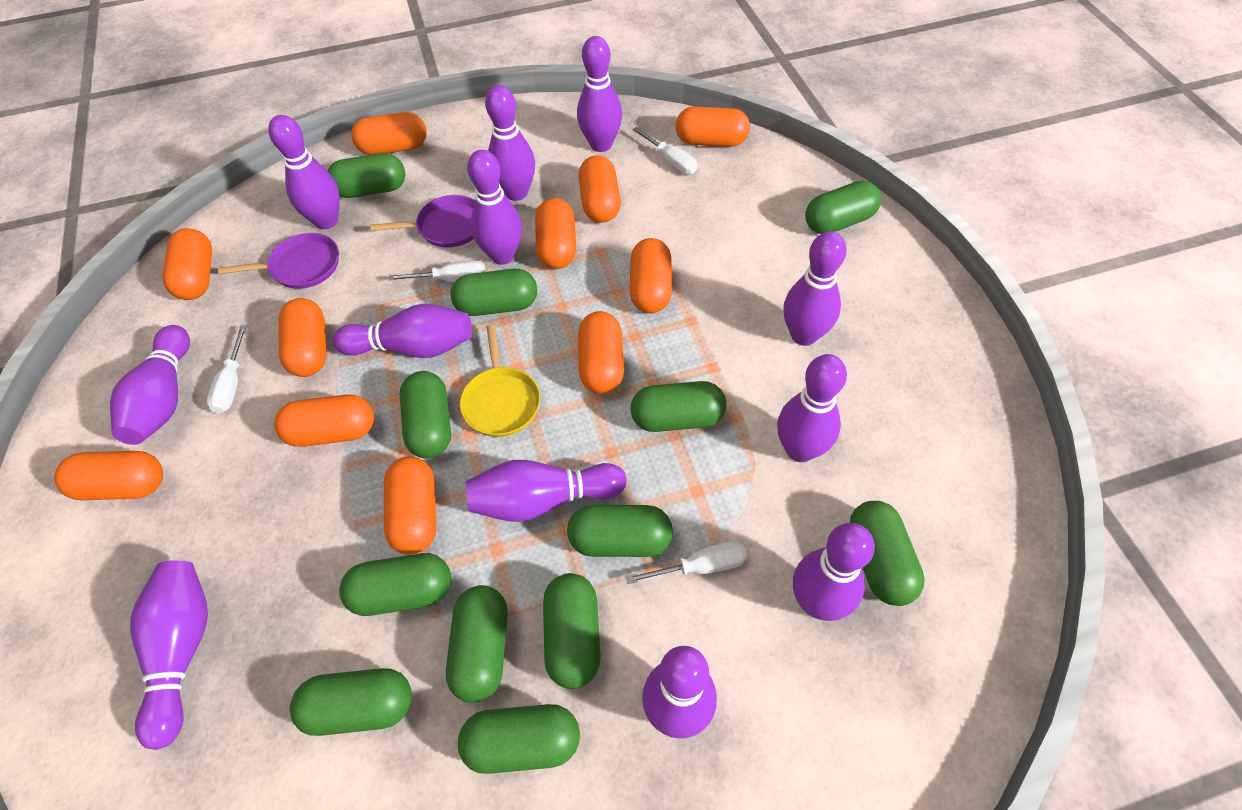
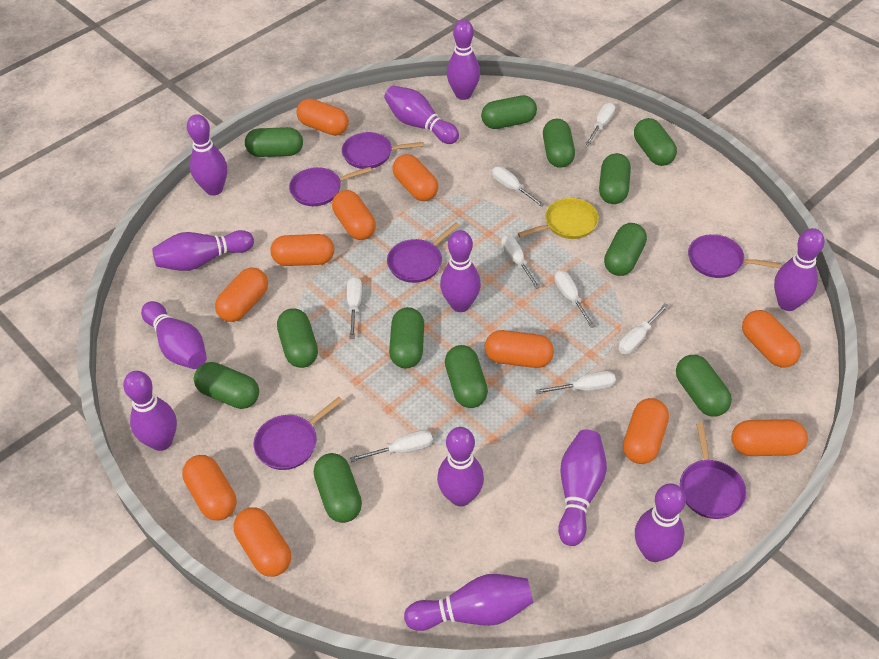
purple pan: [218,233,339,289] [370,195,475,248] = 2 -> [254,397,343,470] [289,167,372,206] [342,132,424,169] [387,222,460,283] [680,422,747,519] [688,234,782,278] = 6
white screwdriver: [207,326,247,414] [389,260,486,282] [626,541,747,584] [632,127,697,174] = 4 -> [347,277,362,339] [350,430,433,462] [492,166,545,207] [501,235,540,289] [536,371,616,394] [554,271,595,328] [585,103,615,146] [618,304,669,354] = 8

